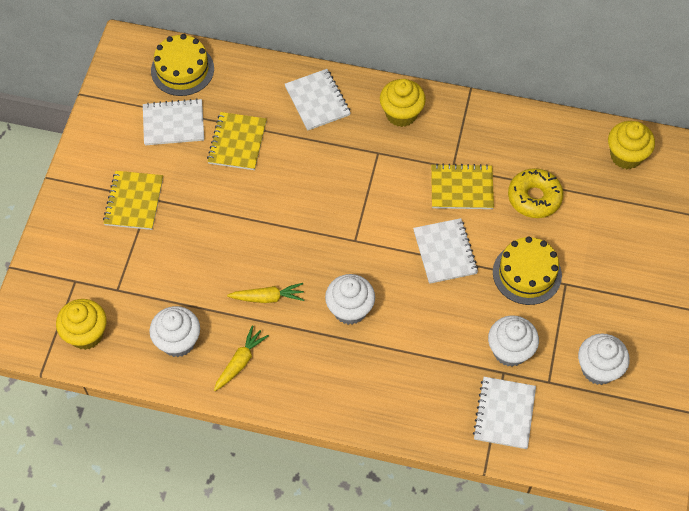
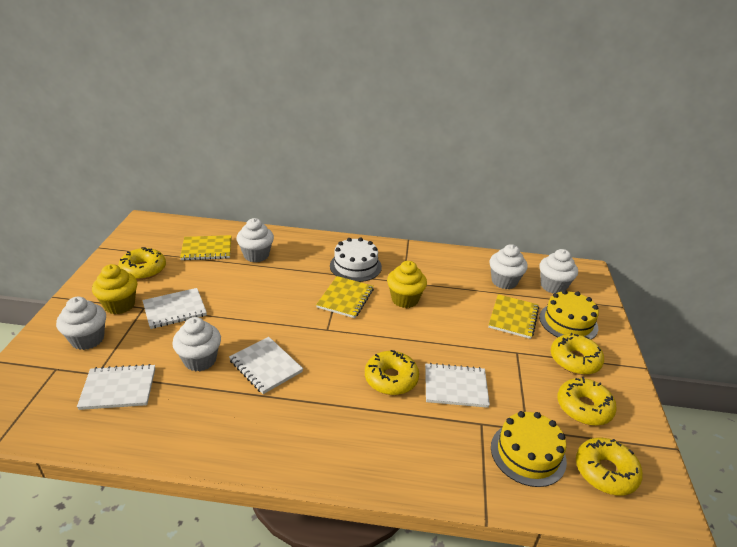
white cake: none = 0 -> [330,238,382,282] = 1
white cupcake: [149,306,200,357] [325,274,375,325] [488,315,539,367] [578,333,630,385] = 4 -> [56,297,106,350] [172,317,221,372] [236,218,274,263] [490,244,528,289] [539,249,578,294] = 5
yellow carrot: [214,325,269,391] [227,283,304,303] = 2 -> none = 0
yellow cupcake: [56,299,107,350] [380,79,426,127] [608,121,655,169] = 3 -> [92,264,137,314] [387,261,427,308] = 2
yellow donut: [508,168,563,218] = 1 -> [118,247,166,280] [365,350,419,395] [551,333,604,375] [557,377,617,426] [576,438,643,496] = 5

